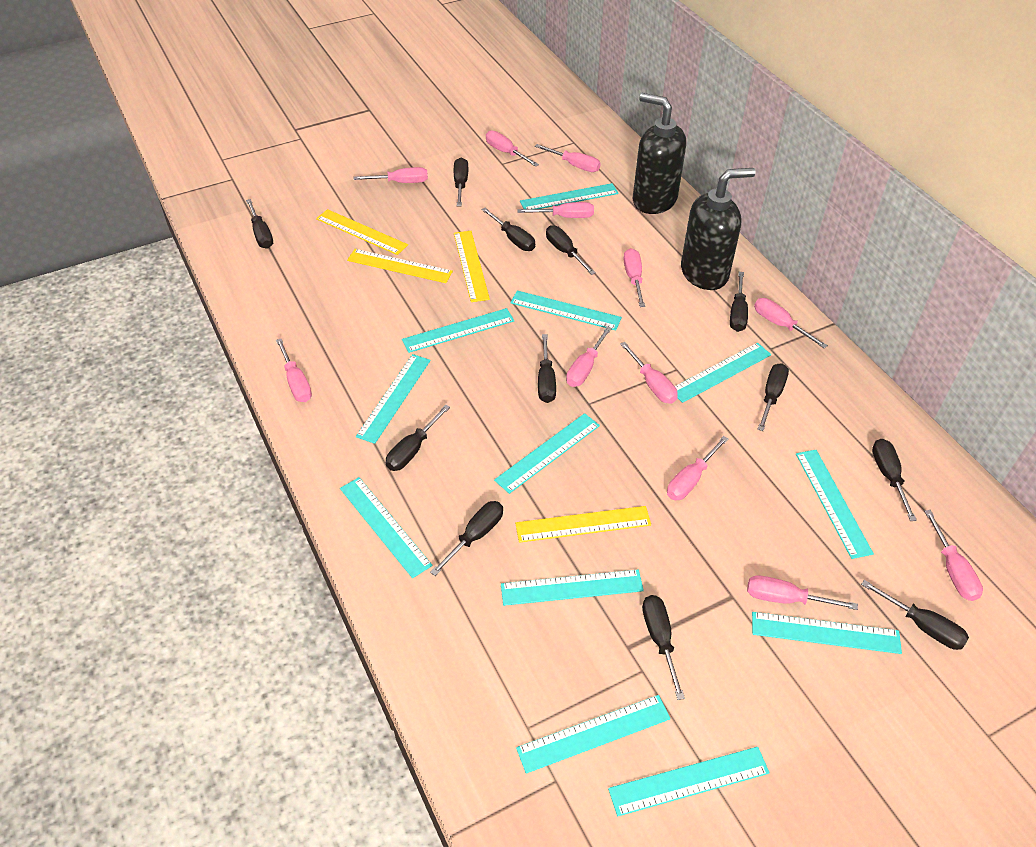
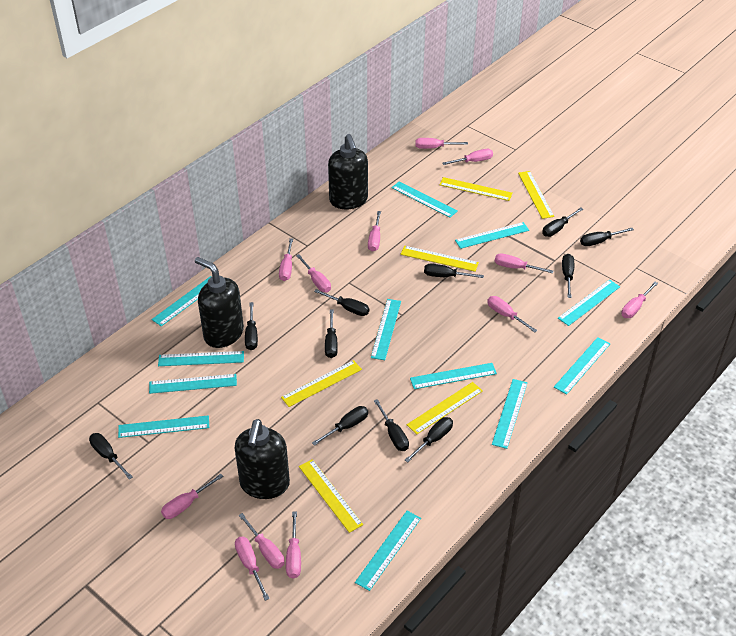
black screwdriver: [246,199,273,249] [386,404,450,471] [430,501,503,576] [454,158,468,206] [481,208,535,251] [538,334,556,403] [546,225,596,275] [642,595,685,700] [730,272,748,332] [757,363,789,431] [861,580,969,650] [872,439,917,521] = 12 -> [89,433,133,480] [245,302,258,350] [312,406,368,446] [314,289,369,316] [325,310,338,358] [374,399,409,451] [405,417,453,463] [424,264,484,278] [542,208,583,237] [562,254,574,298] [580,228,634,246] = 11
black soap dispenser: [632,93,686,214] [681,168,756,290] = 2 -> [195,257,244,348] [235,419,290,499] [328,134,368,209] = 3
yellow ruler: [316,209,408,255] [347,249,453,283] [454,231,490,302] [515,506,651,543] = 4 -> [281,360,362,407] [299,459,363,533] [400,246,479,272] [407,382,483,435] [439,177,513,201] [518,171,554,219] = 6

